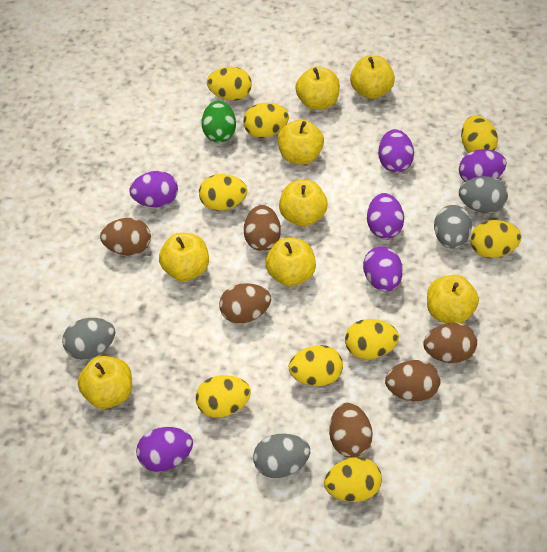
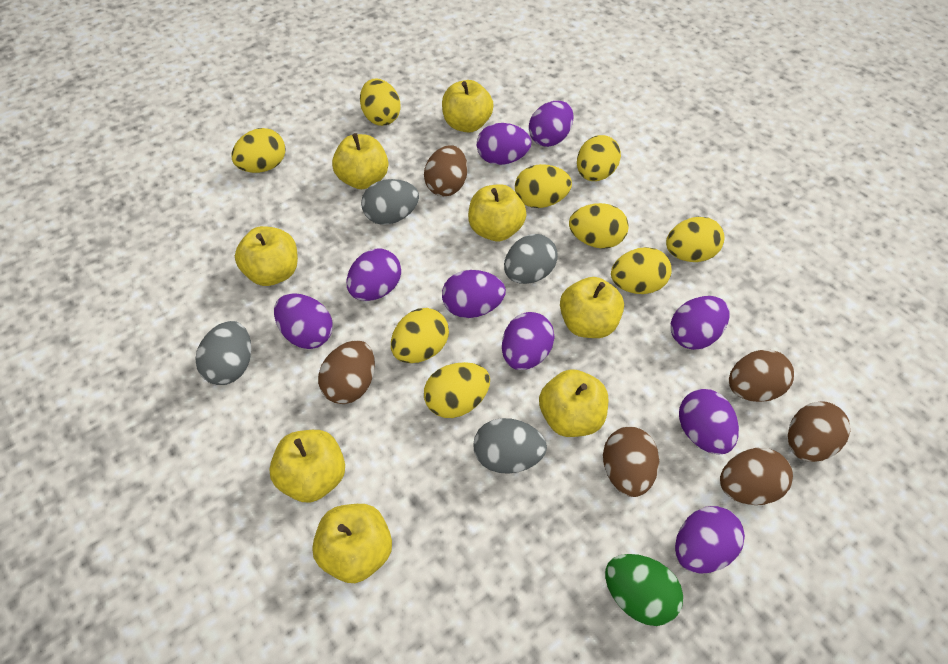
purple egg: [129,171,178,207] [136,427,193,472] [363,246,403,291] [367,193,404,239] [378,129,414,173] [459,149,506,182] = 6 -> [274,293,333,349] [347,248,401,301] [442,270,506,318] [477,123,532,165] [502,312,555,370] [529,101,574,147] [671,296,729,350] [675,506,745,574] [679,389,739,455] = 9

